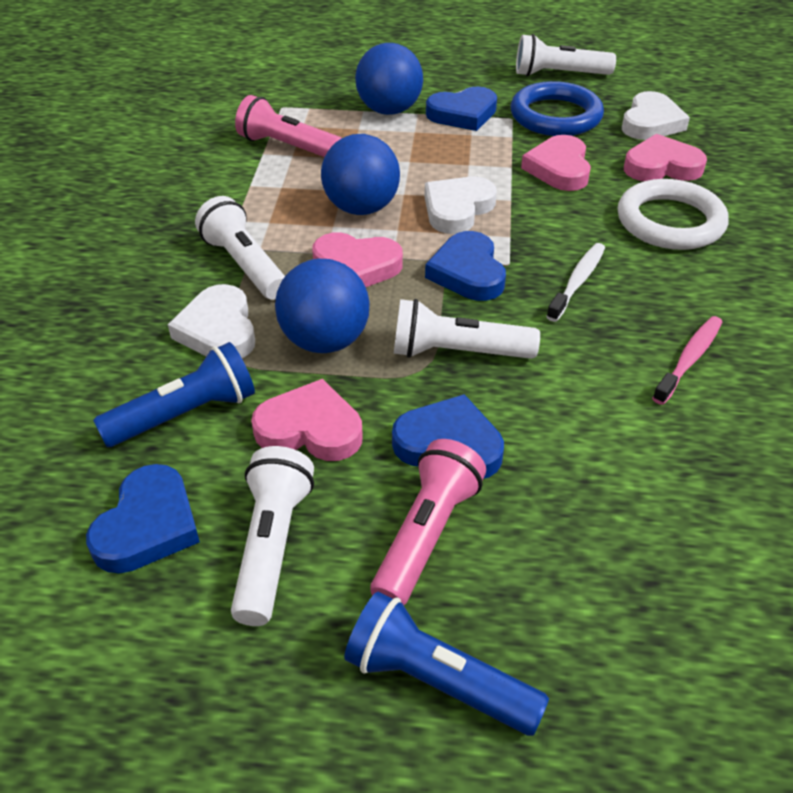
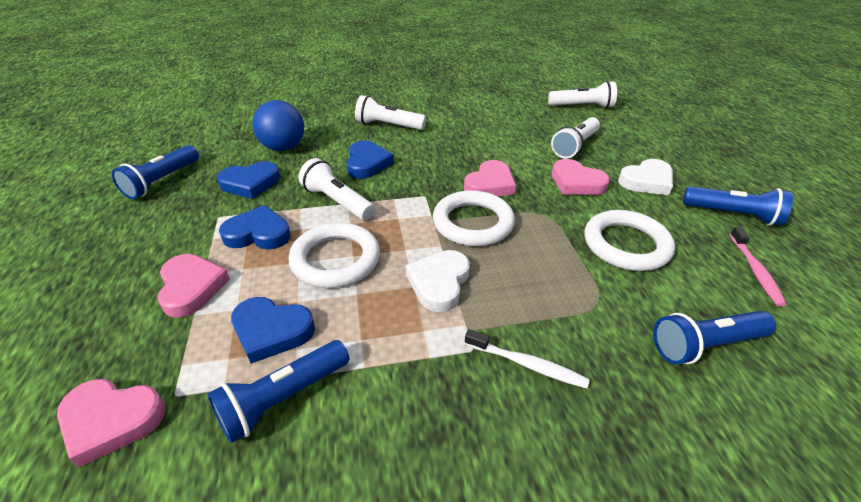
blue ball: [275,259,370,353] [321,134,400,215] [355,43,423,115] = 3 -> [252,100,304,151] = 1
blue flashlight: [93,342,255,447] [344,591,549,736] = 2 -> [111,145,199,199] [207,340,349,443] [653,311,776,364] [683,186,793,226] = 4
blue ring: [510,81,604,136] = 1 -> none = 0
pink flashlight: [235,95,342,157] [371,439,486,605] = 2 -> none = 0
white heart: [168,284,255,359] [424,177,497,234] [622,91,690,140] = 3 -> [406,250,470,312] [618,159,673,195] = 2
white ring: [618,179,729,250] = 1 -> [289,222,380,288] [433,190,515,246] [584,210,675,271] = 3

